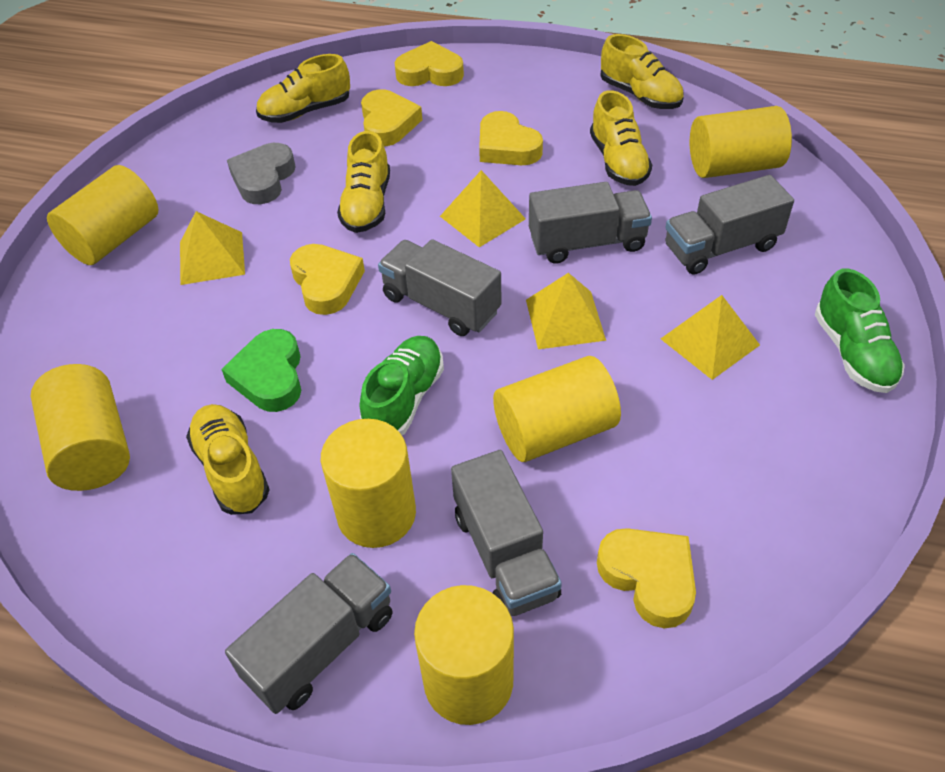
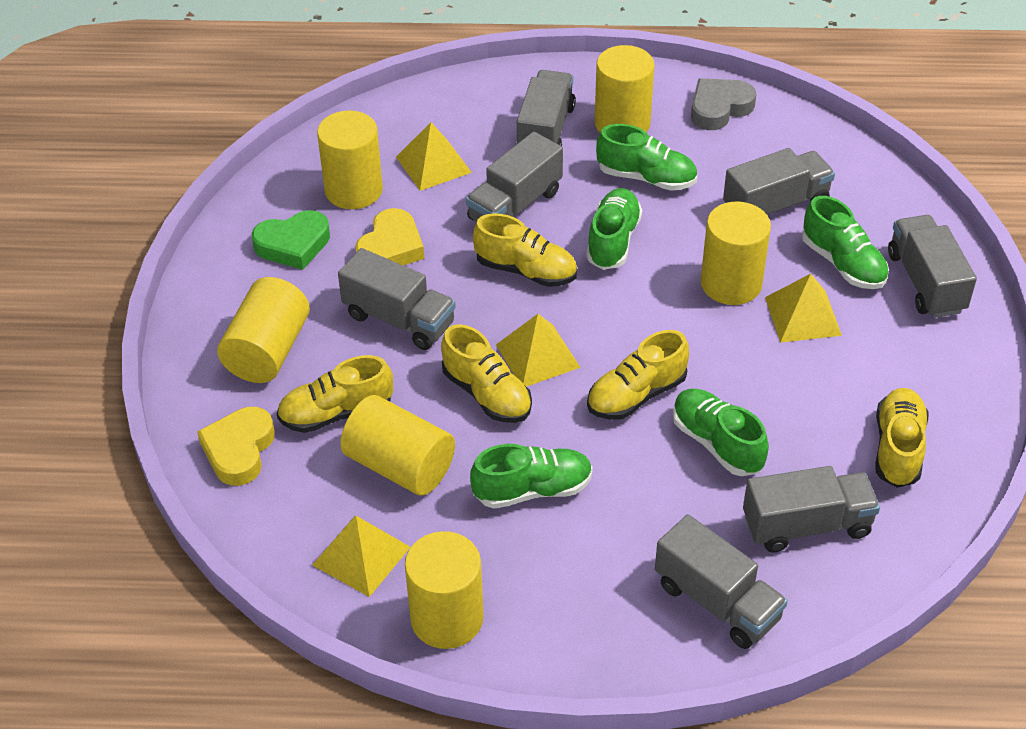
green shoe: [360,336,444,435] [815,268,905,393] = 2 -> [470,444,593,509] [586,188,642,270] [596,124,697,191] [673,389,769,476] [802,196,889,289] = 5
grey truck: [225,553,393,714] [378,239,501,336] [451,450,562,616] [529,182,652,264] [665,175,794,275] = 5 -> [338,248,456,350] [466,132,563,222] [516,70,576,146] [655,514,788,649] [723,148,835,216] [743,466,880,552] [888,215,977,318] = 7
yellow heart: [290,244,365,315] [361,89,422,146] [394,41,464,86] [479,111,543,165] [597,528,696,628] = 5 -> [197,407,275,486] [355,208,424,265] = 2

